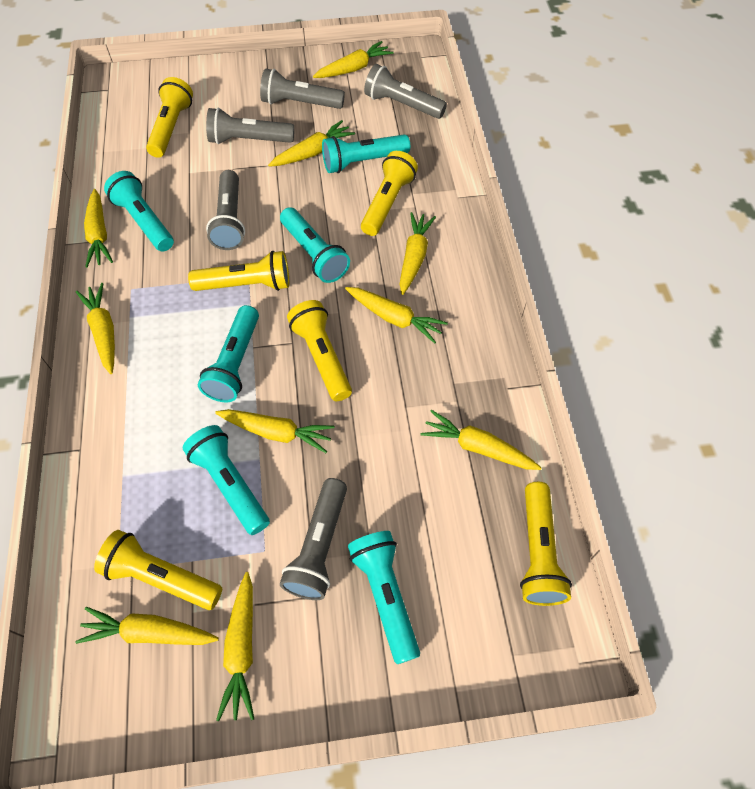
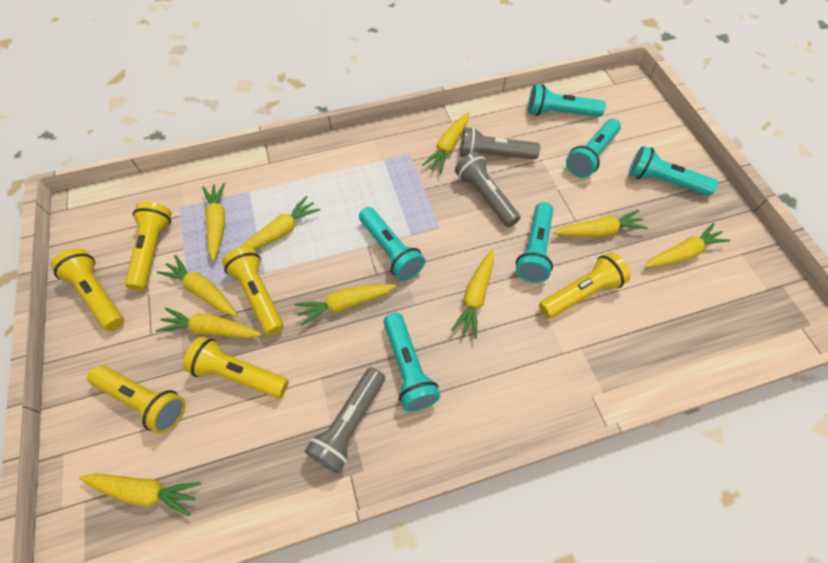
grey flashlight: [206,107,294,144] [206,170,245,250] [260,69,345,109] [280,478,347,600] [364,64,447,119] = 5 -> [305,367,385,473] [455,152,520,227] [460,127,540,160] = 3

